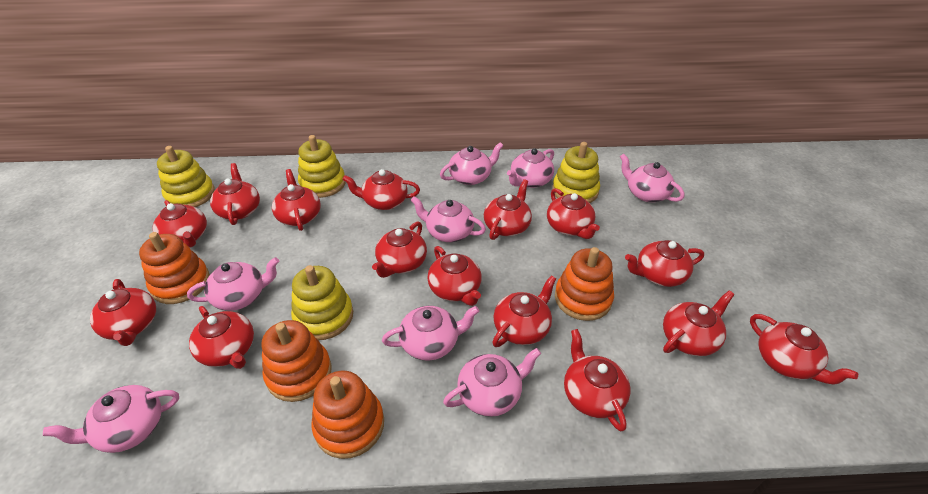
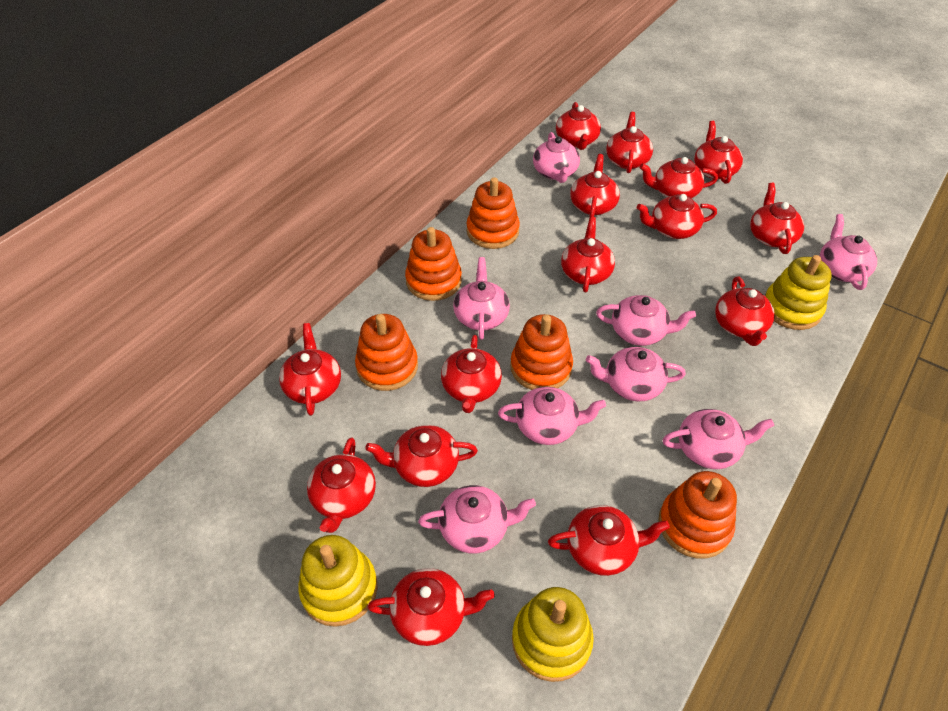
orange stacking toy: [139,232,210,304] [261,320,332,402] [312,371,384,459] [555,247,614,321] = 4 -> [355,314,418,391] [405,227,462,301] [466,177,520,249] [510,314,573,390] [658,471,737,559] = 5
yellow stacking toy: [157,146,215,207] [291,265,353,340] [298,135,346,198] [552,142,600,203] = 4 -> [298,535,378,627] [512,587,594,682] [765,255,832,330] = 3

